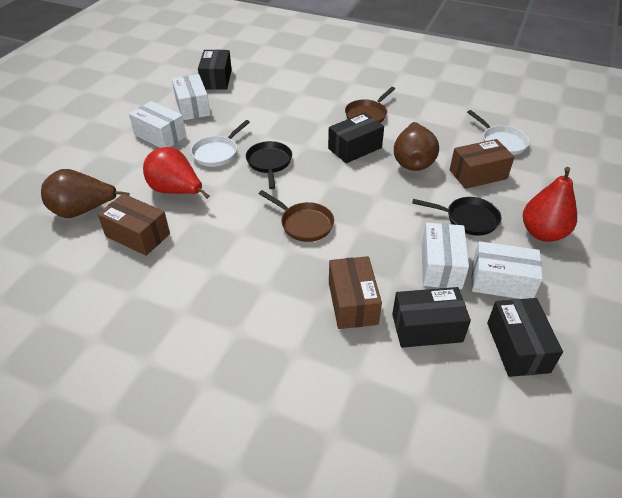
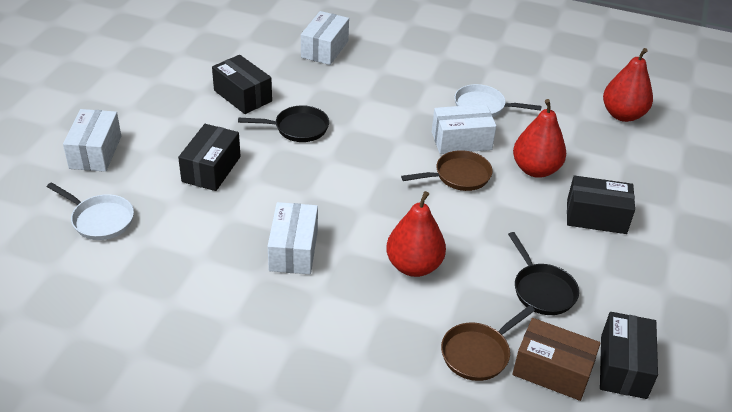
brown box: [97,194,170,256] [329,256,382,329] [450,139,514,189] = 3 -> [512,318,601,401] = 1
brown pear: [41,169,130,218] [394,122,439,171] = 2 -> none = 0
red pear: [143,147,209,199] [523,167,577,242] = 2 -> [386,191,446,277] [513,99,566,178] [603,48,653,122] = 3

